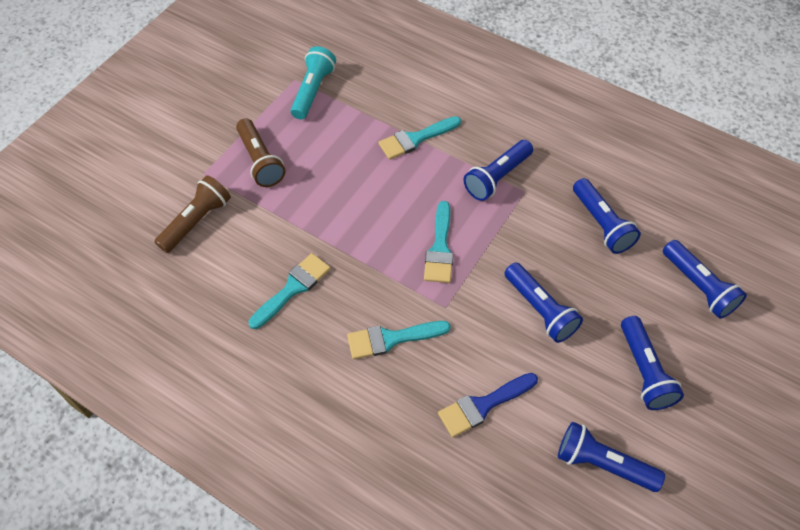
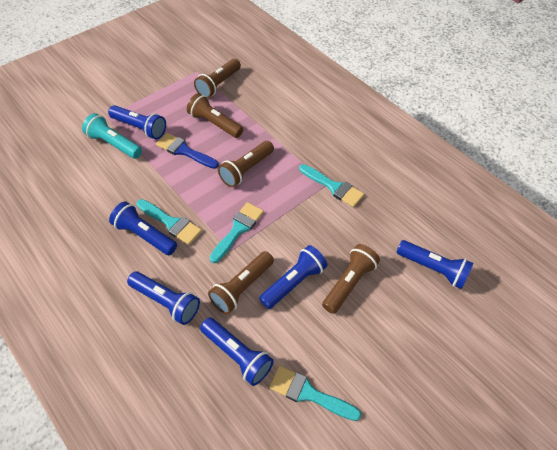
brown flashlight: [154,175,231,253] [236,118,285,187] = 2 -> [187,93,243,138] [194,59,241,98] [208,251,274,314] [218,141,274,187] [322,244,380,314] = 5

